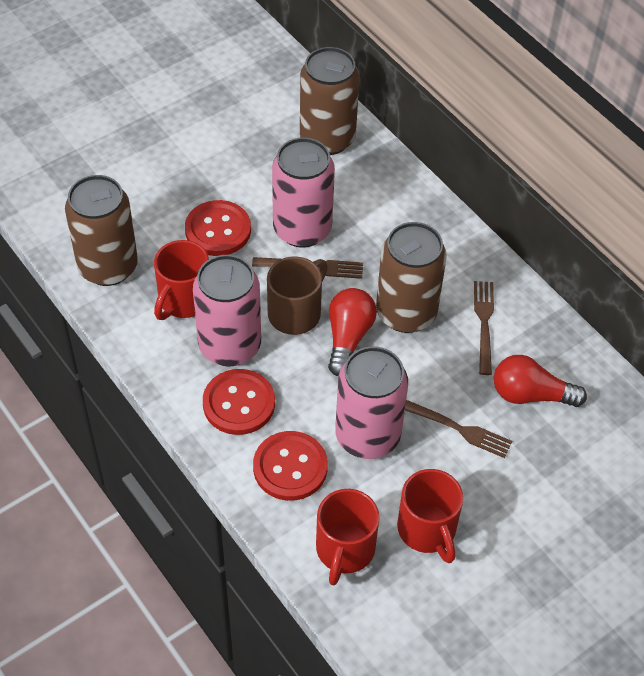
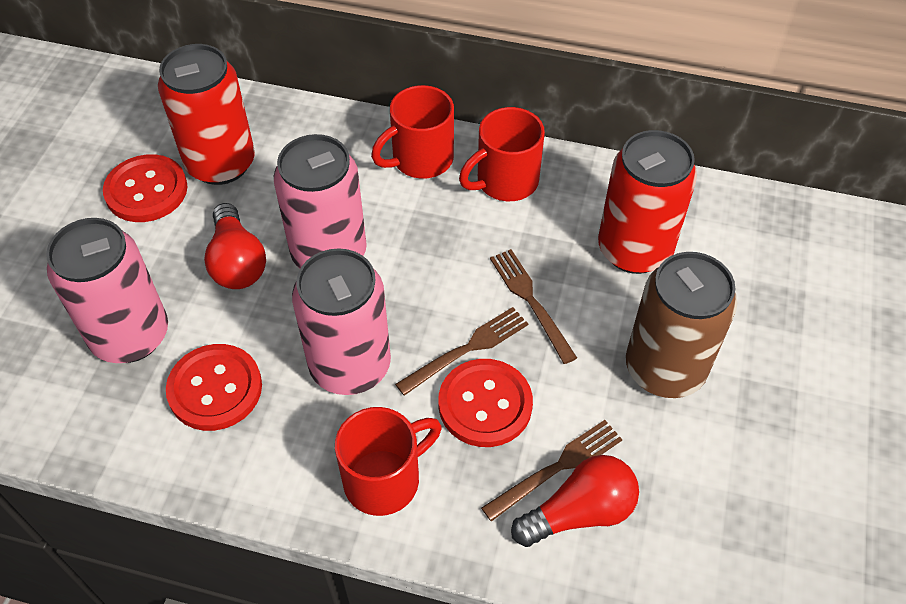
brown can: [65,175,138,286] [300,47,359,155] [376,222,447,333] = 3 -> [626,252,737,398] = 1
brown mug: [267,256,328,335] = 1 -> none = 0
red can: none = 0 -> [158,44,255,185] [598,130,697,274] = 2

